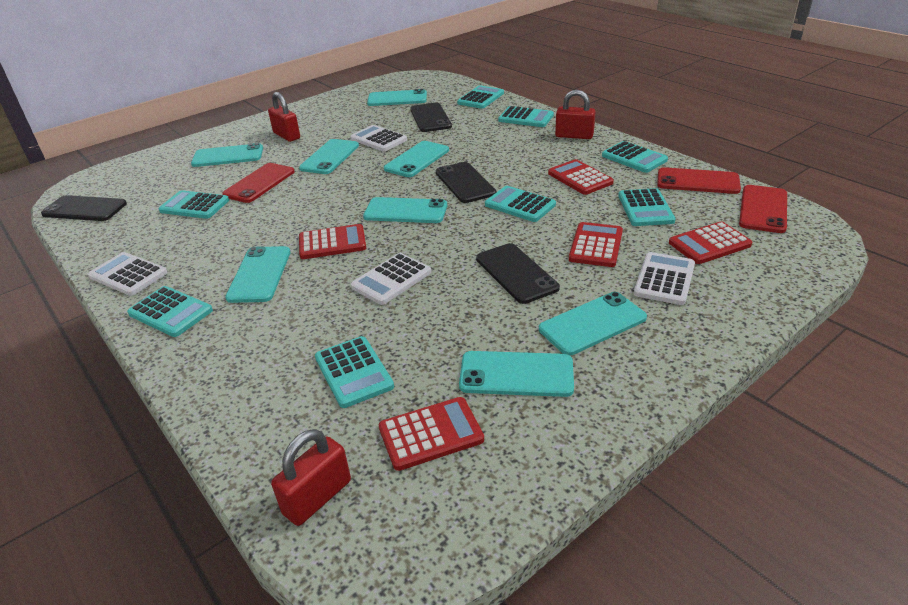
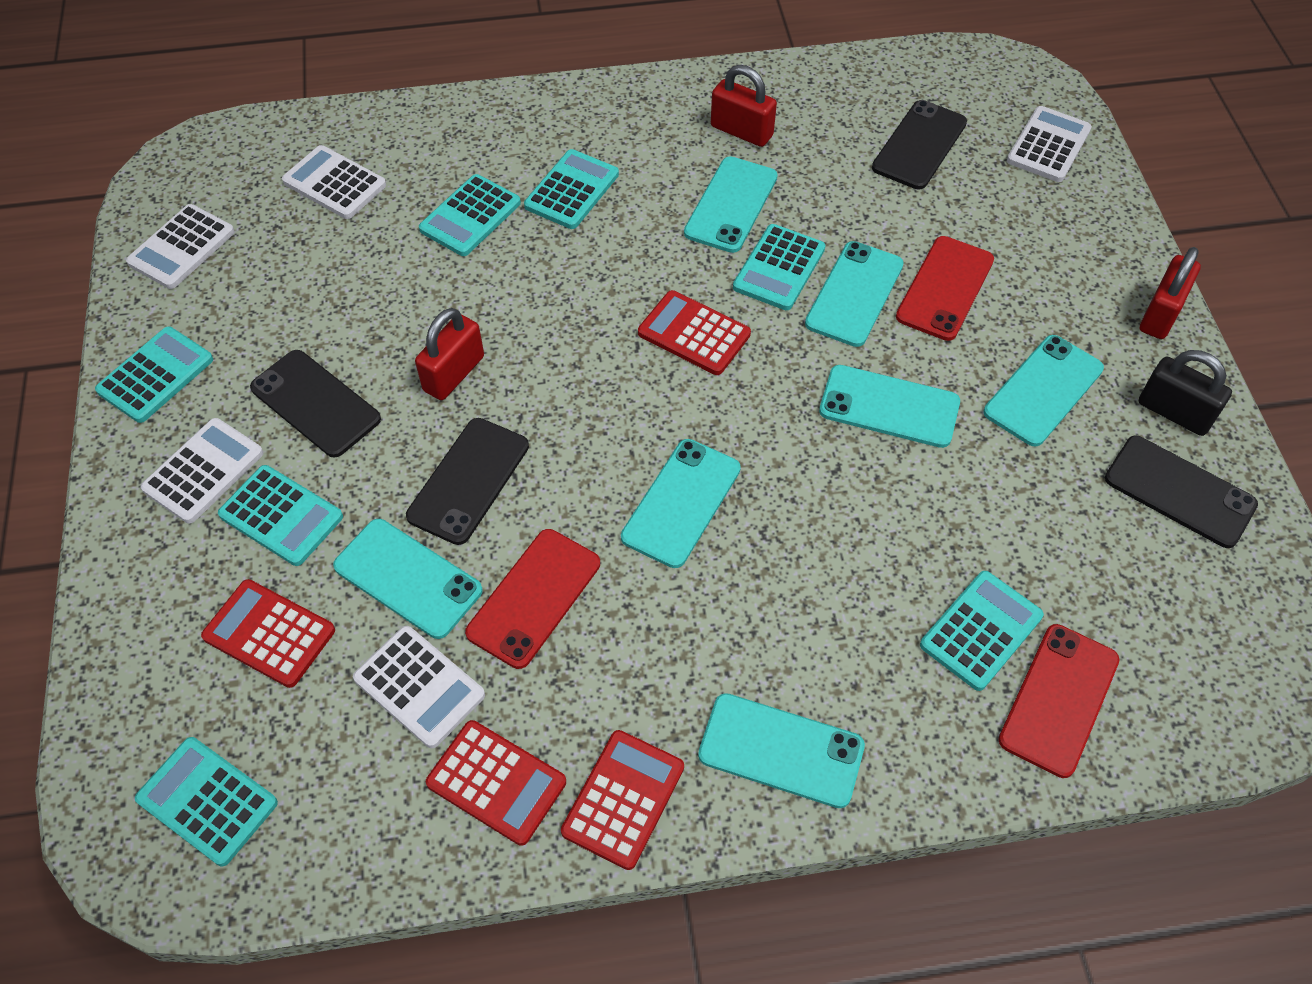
black padlock: none = 0 -> [1139,350,1232,436] = 1
red calculator: [299,224,366,259] [379,397,484,471] [548,159,614,195] [569,222,623,267] [669,222,752,264] = 5 -> [201,579,335,688] [426,720,566,846] [561,730,684,870] [638,290,751,375] = 4
turquoise calculator: [127,286,213,337] [159,190,229,219] [315,336,394,408] [457,85,504,109] [485,186,556,222] [498,106,554,127] [602,141,668,173] [618,188,676,226] = 8 -> [95,327,213,423] [135,737,278,866] [218,465,343,566] [419,174,521,256] [524,149,619,229] [733,224,825,310] [920,571,1044,691] = 7
turquoise phone: [191,143,263,167] [225,246,290,303] [299,139,359,174] [363,197,447,223] [367,89,427,106] [384,141,449,177] [459,351,574,397] [539,292,647,356] = 8 -> [333,519,483,639] [621,439,741,568] [684,156,778,253] [698,693,865,808] [805,241,904,347] [819,365,960,448] [983,335,1104,447] = 7
white calculator: [88,252,167,296] [350,125,407,152] [351,253,431,305] [634,252,695,305] = 4 -> [126,204,235,289] [141,418,263,523] [282,145,386,219] [353,626,485,748] [1007,106,1092,182] = 5

